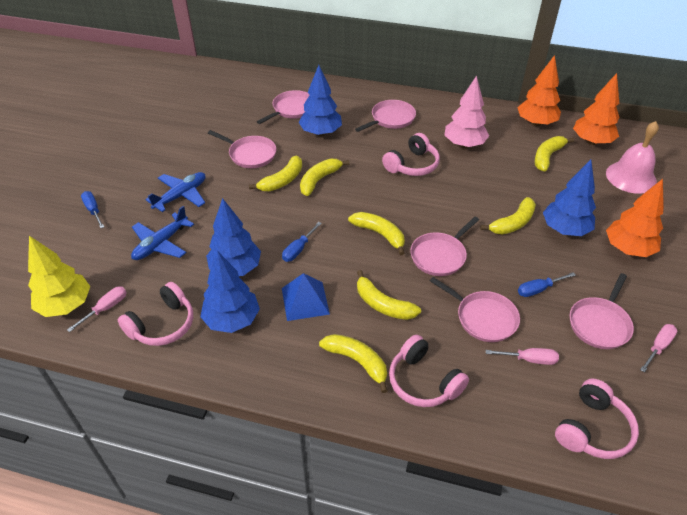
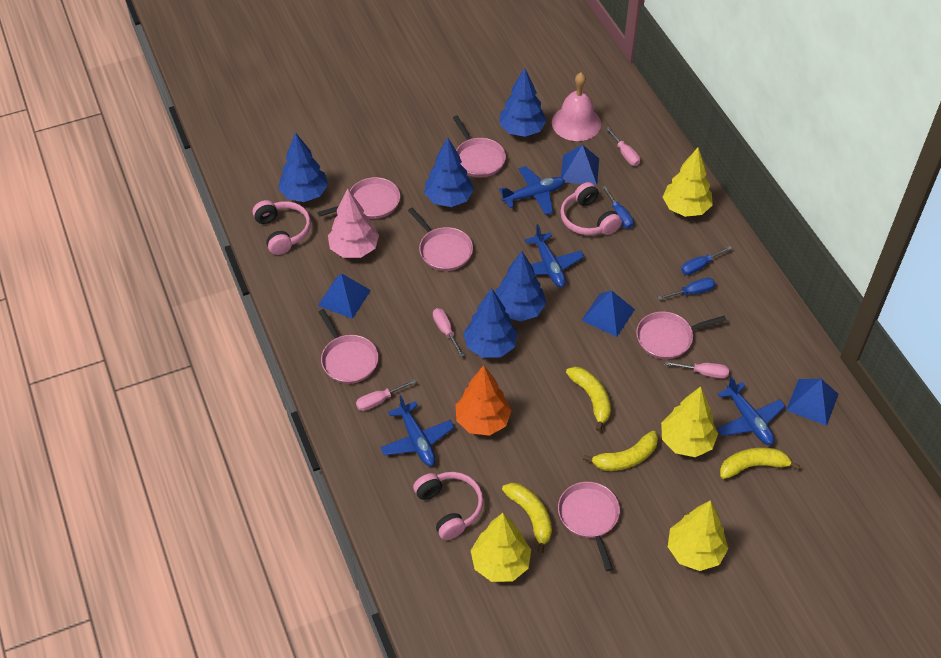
blue plane: [131,206,194,260] [145,172,206,212] = 2 -> [380,395,454,466] [499,166,565,215] [525,224,584,288] [717,376,785,445] = 4
blue pyramid: [282,273,330,321] = 1 -> [318,273,371,319] [561,144,599,185] [581,290,635,337] [786,379,839,426] = 4
blue tree: [200,251,260,333] [206,198,261,276] [298,65,342,136] [543,160,596,236] = 4 -> [278,132,328,202] [424,138,474,207] [464,288,518,358] [495,251,546,322] [499,68,547,137] = 5
orange tree: [517,55,561,126] [573,73,619,145] [606,179,664,257] = 3 -> [456,365,512,436] = 1
pink headphones: [118,282,193,346] [382,133,440,176] [389,335,469,407] [555,378,639,459] = 4 -> [253,200,311,255] [413,472,484,540] [560,182,622,235] = 3
pink screwdriver: [67,287,127,332] [486,348,559,365] [640,324,677,372] = 3 -> [356,379,416,411] [433,308,464,357] [605,127,640,166] [665,361,729,379] = 4
yellow banana: [249,156,302,191] [300,159,350,196] [319,334,388,393] [348,212,405,255] [357,270,421,320] [480,197,536,235] [534,136,574,171] = 7 -> [502,483,552,554] [566,367,611,432] [583,431,658,471] [720,448,800,479] = 4
yellow tree: [28,236,90,317] = 1 -> [471,513,531,582] [661,386,718,457] [663,148,713,217] [668,500,728,571] = 4

